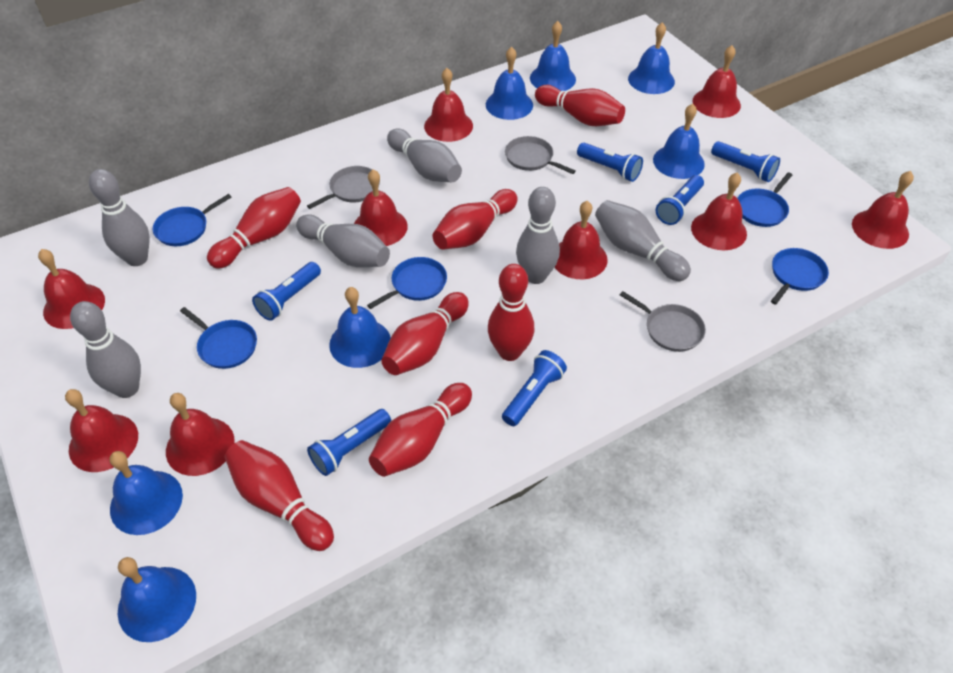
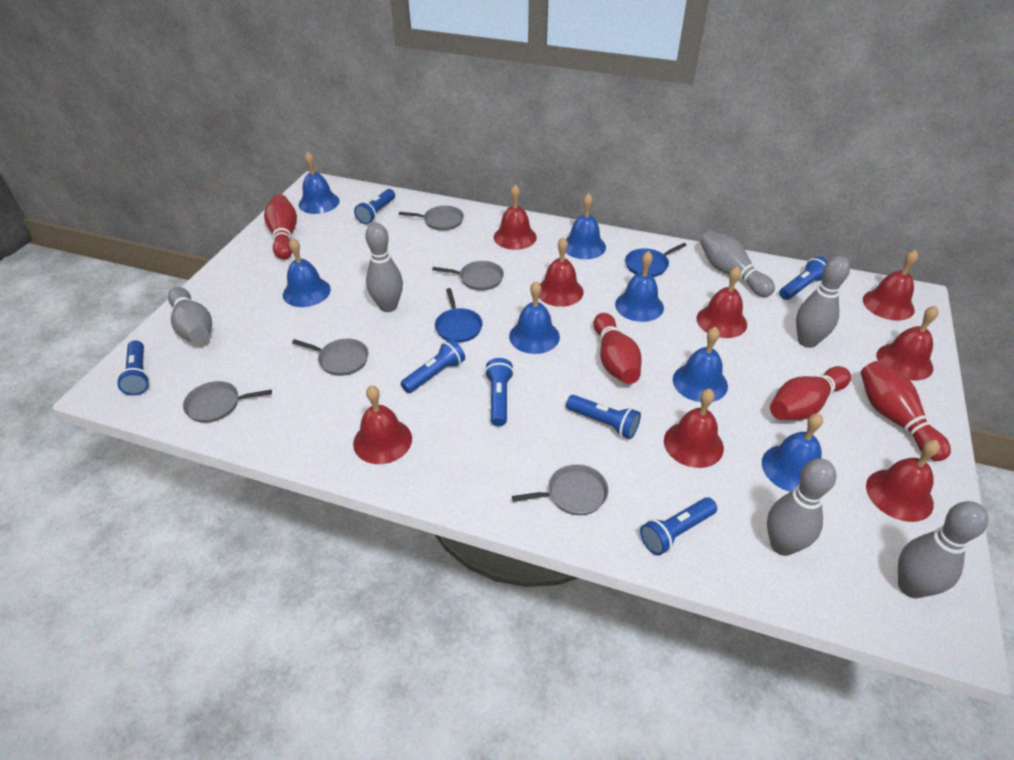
blue flashlight: [252,262,321,321] [307,409,391,476] [502,350,567,426] [577,143,643,182] [656,175,704,225] [711,141,780,182] = 6 -> [117,340,150,395] [354,189,395,224] [401,339,465,393] [485,358,514,426] [566,395,641,439] [640,497,717,556] [779,256,828,300] = 7
blue pan: [153,194,232,246] [180,307,257,369] [367,257,447,309] [737,172,792,227] [771,248,829,305] = 5 -> [435,288,483,343] [625,243,687,277] = 2
grey pan: [307,166,380,209] [505,136,576,174] [620,291,706,352] = 3 -> [183,381,272,423] [292,338,369,376] [399,206,464,231] [432,261,504,291] [512,464,609,515] = 5
red bell: [38,249,105,329] [65,389,138,472] [166,393,235,476] [354,169,408,246] [424,68,473,142] [554,201,608,279] [691,173,747,250] [692,45,741,118] [852,171,914,249] = 9 -> [353,385,412,464] [494,184,537,250] [539,237,584,307] [664,389,724,468] [697,266,747,338] [863,250,918,321] [866,440,940,522] [876,306,939,380] = 8
red bowling pin: [207,187,301,269] [225,440,334,551] [369,383,472,477] [381,292,469,375] [433,189,518,250] [488,264,534,361] [535,85,625,126] = 7 -> [264,194,297,260] [593,313,642,384] [770,366,851,420] [861,361,951,461] = 4

